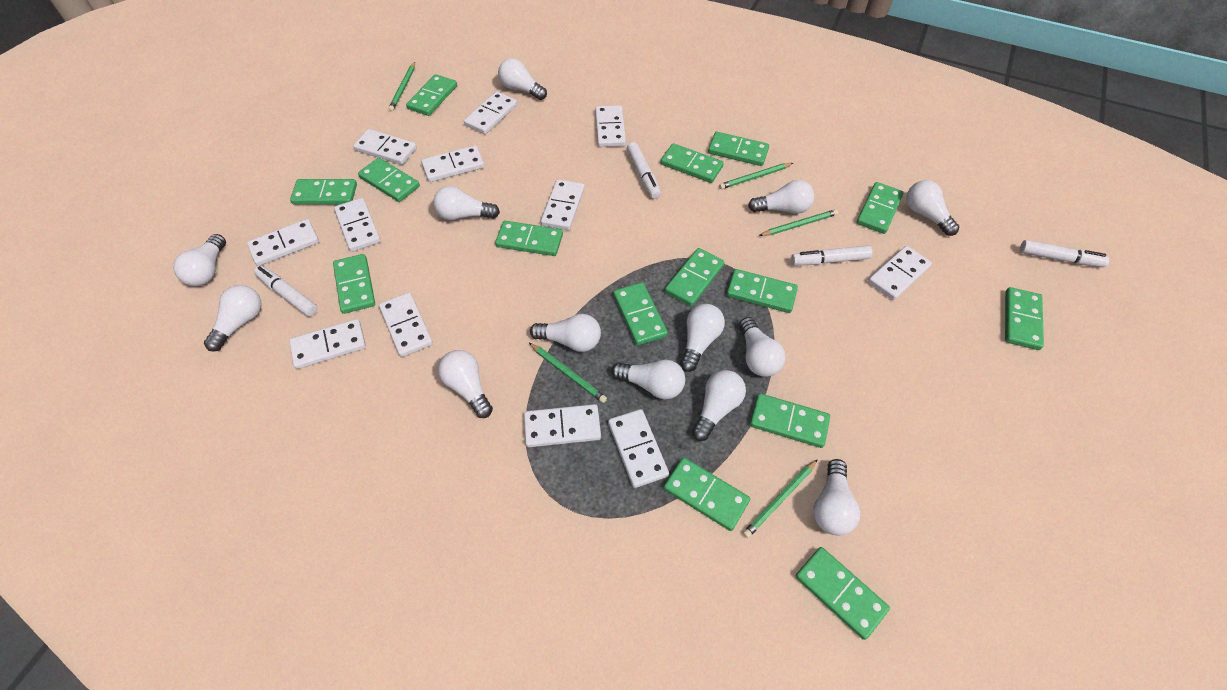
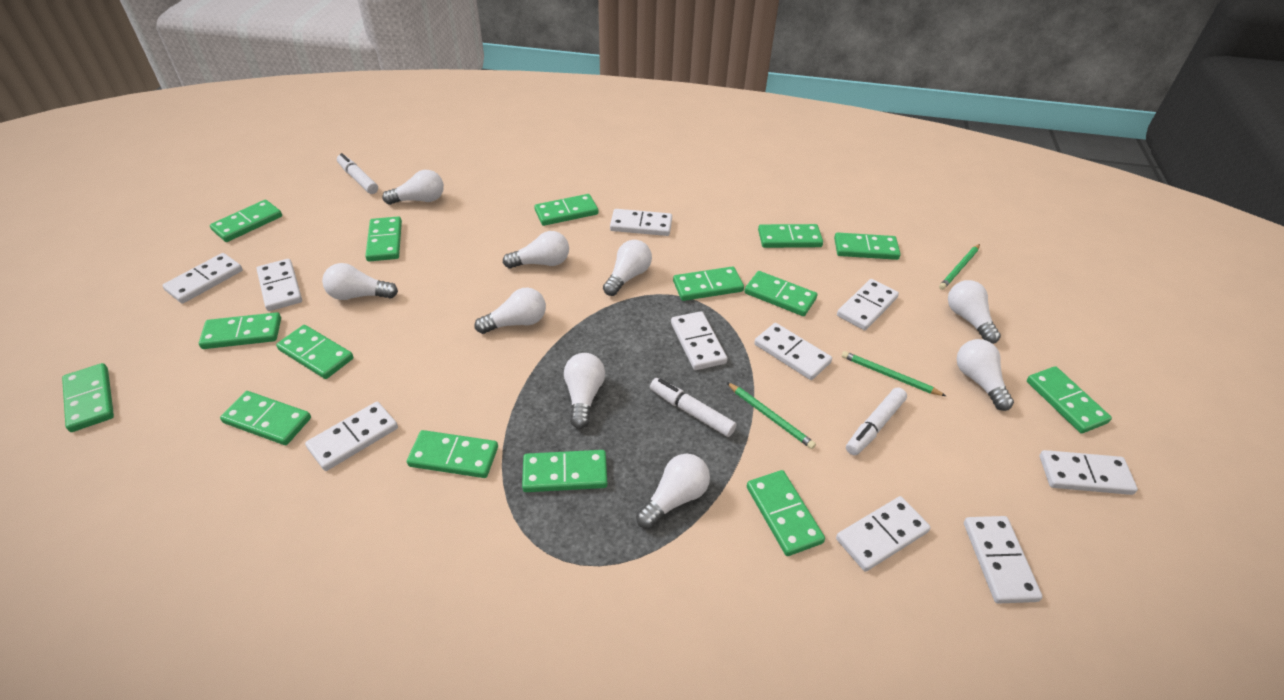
green pencil: [388,62,415,112] [529,343,607,403] [719,163,793,189] [743,459,818,538] [759,209,838,236] = 5 -> [727,382,816,449] [842,351,946,396] [939,244,980,290] = 3
white domino: [247,219,319,266] [289,319,366,369] [334,198,381,252] [353,129,417,165] [379,293,433,357] [421,146,484,182] [464,91,517,134] [524,404,601,447] [541,179,585,230] [595,105,626,147] [608,409,669,488] [868,246,932,300] = 12 -> [162,253,243,304] [257,259,302,311] [305,402,398,471] [610,209,672,236] [671,311,727,370] [754,323,832,380] [836,496,931,572] [837,279,899,330] [964,516,1043,604] [1040,450,1138,495] = 10
white light bulb: [173,234,226,286] [204,285,262,352] [433,186,500,220] [438,350,493,418] [498,58,547,100] [530,314,601,352] [611,360,685,399] [680,304,725,372] [692,370,746,441] [739,317,785,377] [748,180,814,214] [813,459,860,536] [906,180,959,236] = 13 -> [322,263,398,300] [382,170,444,205] [475,287,546,334] [503,231,569,269] [564,353,605,429] [603,240,652,296] [636,454,710,529] [948,280,1001,344] [957,339,1014,411] = 9
white marker: [254,265,318,316] [627,142,661,199] [791,245,873,265] [1020,240,1109,267] = 4 -> [337,153,378,194] [650,378,736,437] [846,387,907,456] = 3

